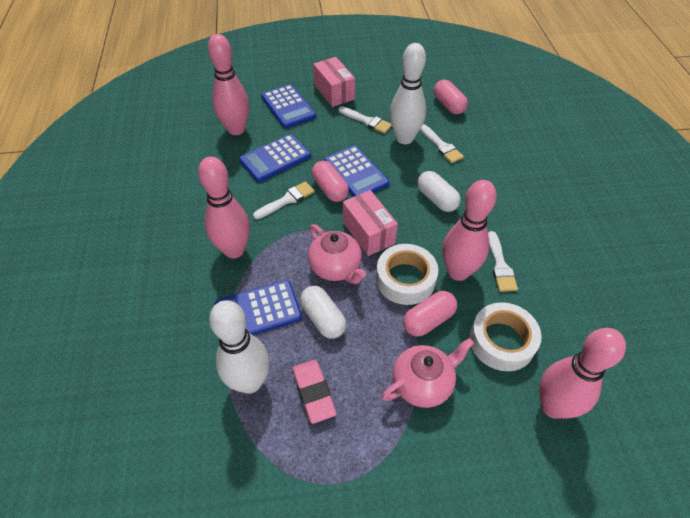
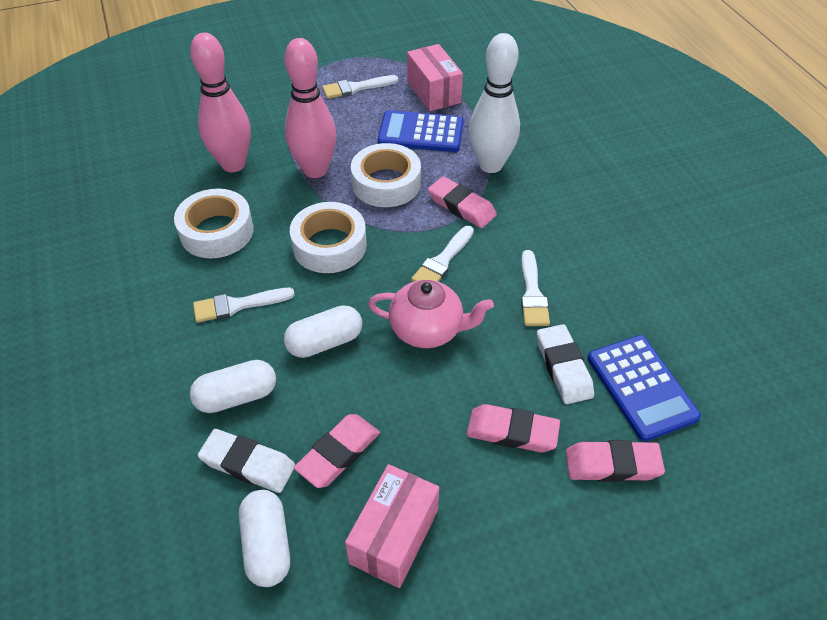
blue calculator: [215,280,302,335] [239,134,311,182] [261,84,316,128] [324,145,389,197] = 4 -> [378,110,464,152] [587,335,701,442] = 2
pink bowling pin: [198,156,250,258] [208,34,249,135] [443,180,497,281] [539,328,626,419] = 4 -> [190,32,251,172] [285,38,337,178] = 2
pink capsule: [312,161,349,202] [403,291,457,337] [434,80,468,114] = 3 -> none = 0
pink eraser: [292,360,337,424] = 1 -> [294,414,380,488] [428,176,497,228] [467,404,560,452] [566,440,665,482] = 4
pink teapot: [308,224,366,284] [382,338,474,408] = 2 -> [368,280,494,348] = 1
white bowling pin: [209,300,270,394] [390,43,426,144] = 2 -> [469,33,520,173] = 1
white capsule: [300,286,346,339] [417,171,461,212] = 2 -> [190,360,276,413] [239,490,290,587] [284,305,362,358] = 3
white eraser: none = 0 -> [198,429,295,493] [537,324,594,404] = 2
white tape: [376,244,438,305] [469,302,542,371] = 2 -> [174,189,254,258] [290,202,367,273] [351,143,421,207] = 3

